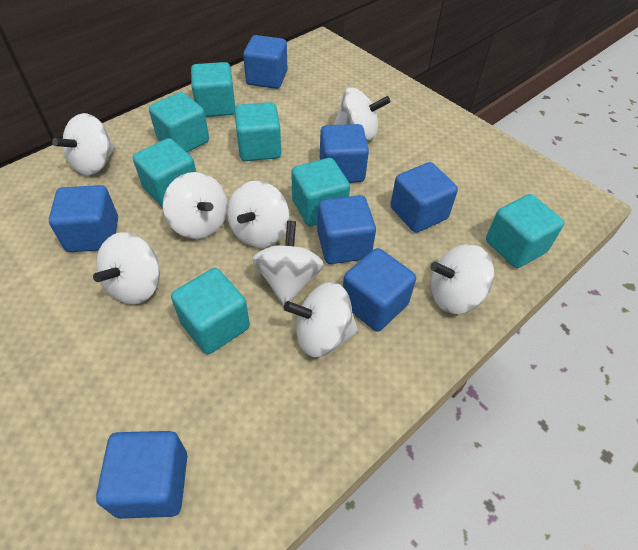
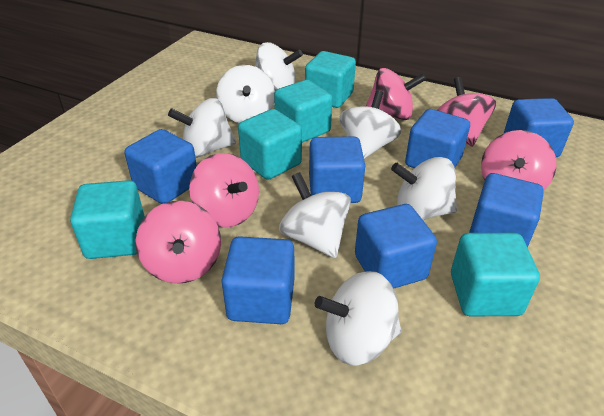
pink spinning top: none = 0 -> [135,201,221,284] [189,153,259,227] [366,68,427,120] [437,77,496,147] [481,130,557,190] = 5
turquoise cube: [133,138,196,208] [149,92,209,152] [171,268,250,354] [191,62,235,117] [234,102,281,161] [291,158,350,226] [486,194,564,268] = 7 -> [70,180,145,259] [238,109,302,180] [274,80,333,143] [305,51,356,108] [451,233,540,316] = 5
white spinning top: [52,113,115,175] [93,232,160,304] [163,172,228,239] [227,181,289,248] [252,221,324,306] [284,282,359,357] [333,87,391,141] [430,244,494,314] = 8 -> [168,98,236,158] [216,65,275,123] [255,42,303,90] [279,172,351,259] [315,271,401,365] [340,90,401,159] [391,157,457,220] = 7

